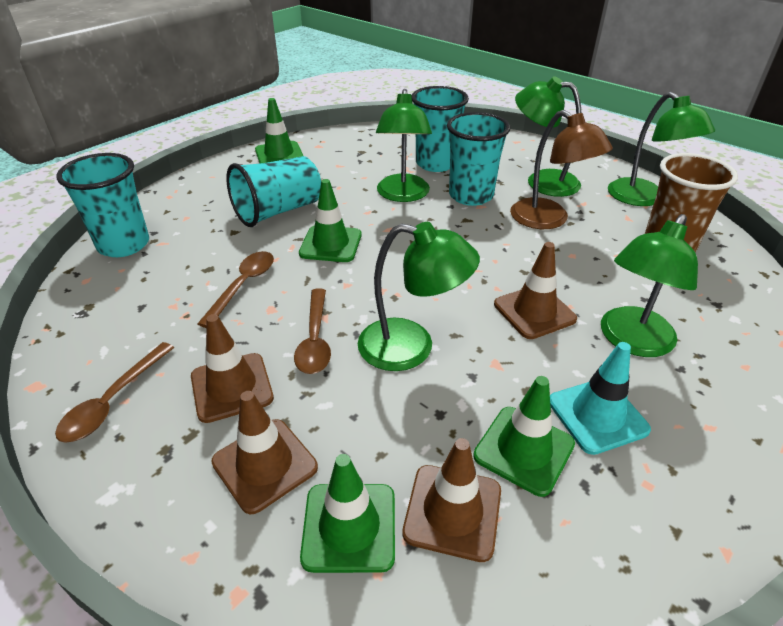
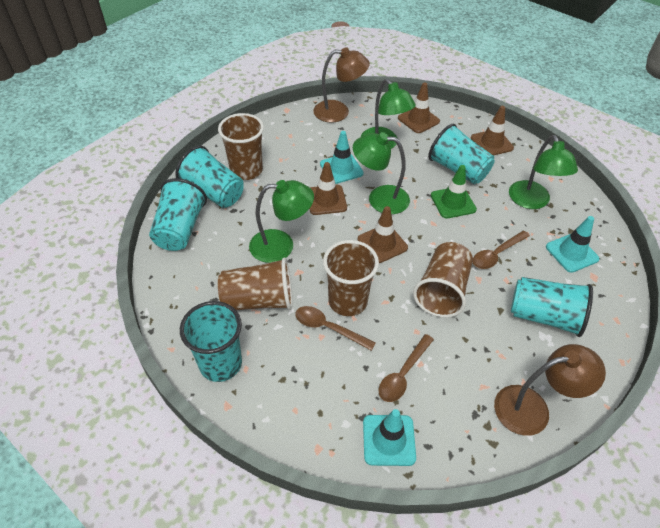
brown cup: [645,153,738,252] = 1 -> [218,113,264,180] [218,258,292,310] [323,240,379,316] [413,242,473,318] = 4
brown lamp: [510,110,613,229] = 1 -> [313,47,370,123] [494,344,606,436] = 2
green lamp: [357,222,480,371] [376,89,432,202] [515,76,581,197] [601,214,698,357] [608,92,715,206] = 5 -> [249,180,314,263] [353,132,410,214] [361,79,416,149] [509,135,578,209] = 4
green traffic cone: [255,98,303,163] [299,179,362,262] [300,454,395,573] [473,376,575,497] = 4 -> [431,165,477,218] = 1
turquoise cup: [57,153,149,257] [226,156,321,227] [411,86,469,172] [447,112,510,206] = 4 -> [149,178,207,251] [175,146,244,208] [180,301,242,382] [428,124,495,184] [511,277,593,337] = 5
turquoise traffic cone: [550,342,651,455] = 1 -> [320,131,364,184] [363,409,416,466] [546,216,599,273] = 3

